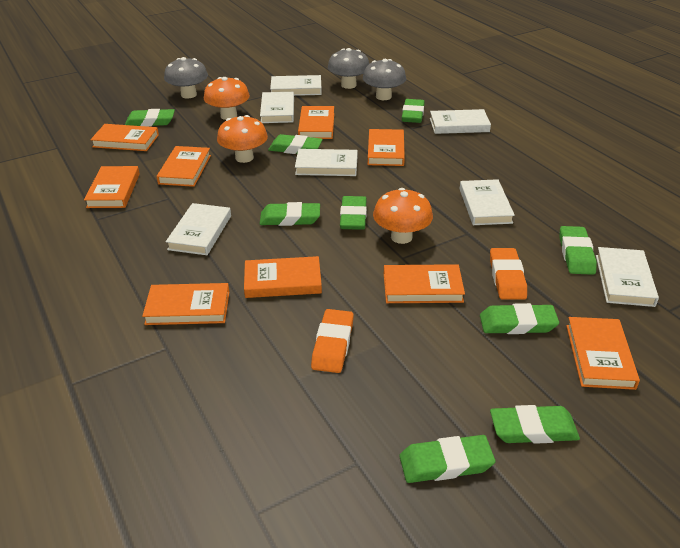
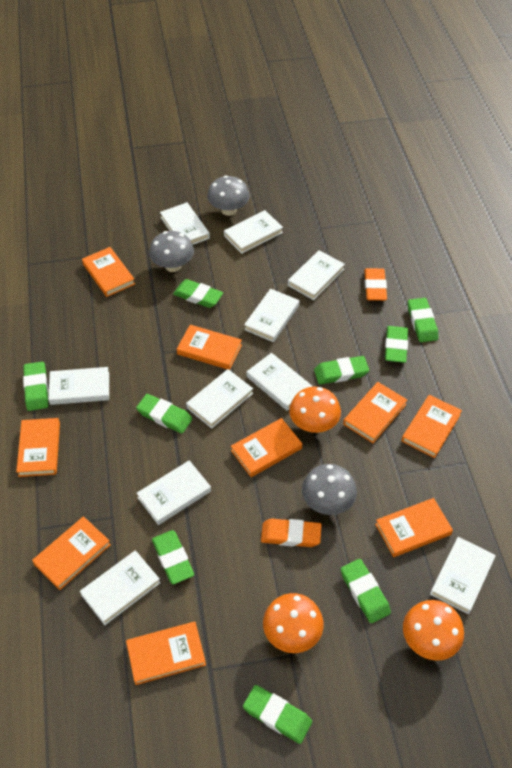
white book: [166,203,231,255] [260,92,294,123] [270,75,322,96] [295,149,358,176] [430,109,491,134] [460,179,515,225] [596,247,659,307] = 7 -> [48,367,109,405] [80,550,160,625] [137,460,211,525] [160,202,210,245] [186,369,253,429] [224,210,283,254] [244,289,299,342] [247,353,312,411] [288,250,345,300] [430,537,496,614] = 10

